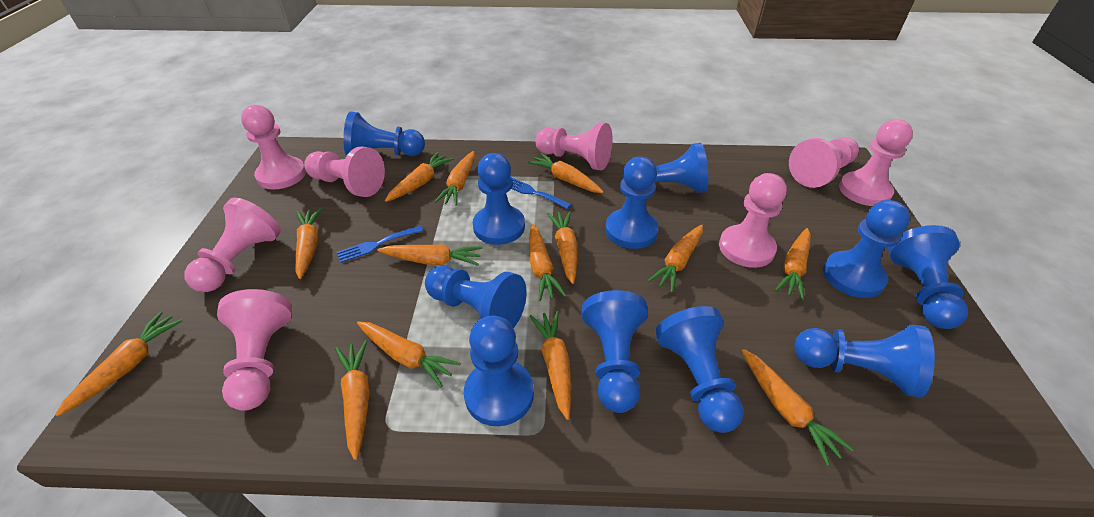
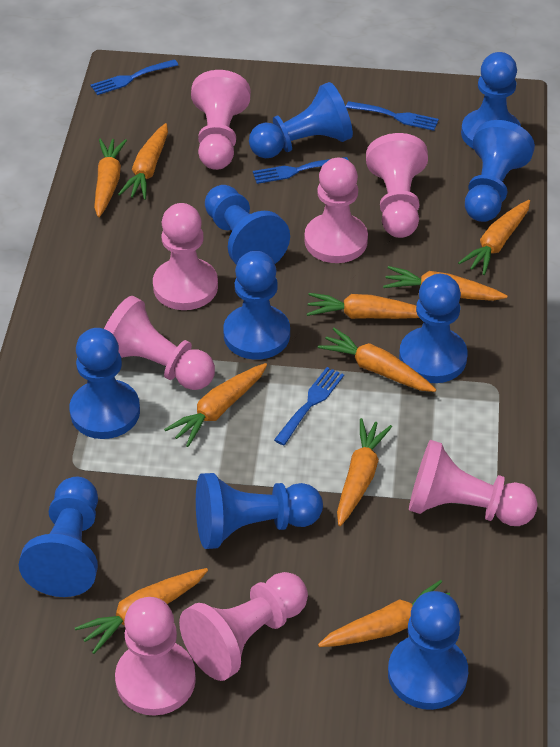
blue fork: [337,225,423,263] [512,178,572,209] = 2 -> [91,59,178,95] [253,157,349,184] [274,367,344,445] [346,101,439,131] = 4
blue pawn: [343,111,425,156] [425,266,527,328] [464,316,534,426] [473,153,525,245] [582,290,648,413] [605,157,659,249] [622,143,708,193] [655,306,744,433] [794,325,935,398] [823,200,910,298] [888,225,968,329] = 11 -> [19,477,98,597] [69,328,140,439] [196,473,323,549] [205,185,290,265] [223,251,290,360] [249,82,353,158] [388,591,468,710] [399,274,468,383] [461,52,521,149] [465,120,535,222] = 10
orange carrot: [55,312,182,416] [295,208,322,279] [335,340,369,460] [357,321,461,387] [377,244,482,266] [385,152,454,202] [435,151,475,206] [527,153,604,193] [529,224,567,301] [530,311,571,420] [547,211,578,284] [647,225,703,293] [742,349,854,466] [775,228,811,300] = 14 -> [75,568,208,654] [94,138,127,217] [118,123,168,200] [164,363,267,447] [307,293,419,319] [318,328,436,392] [318,580,450,647] [337,418,392,526] [383,266,507,301] [458,200,530,275] = 10

